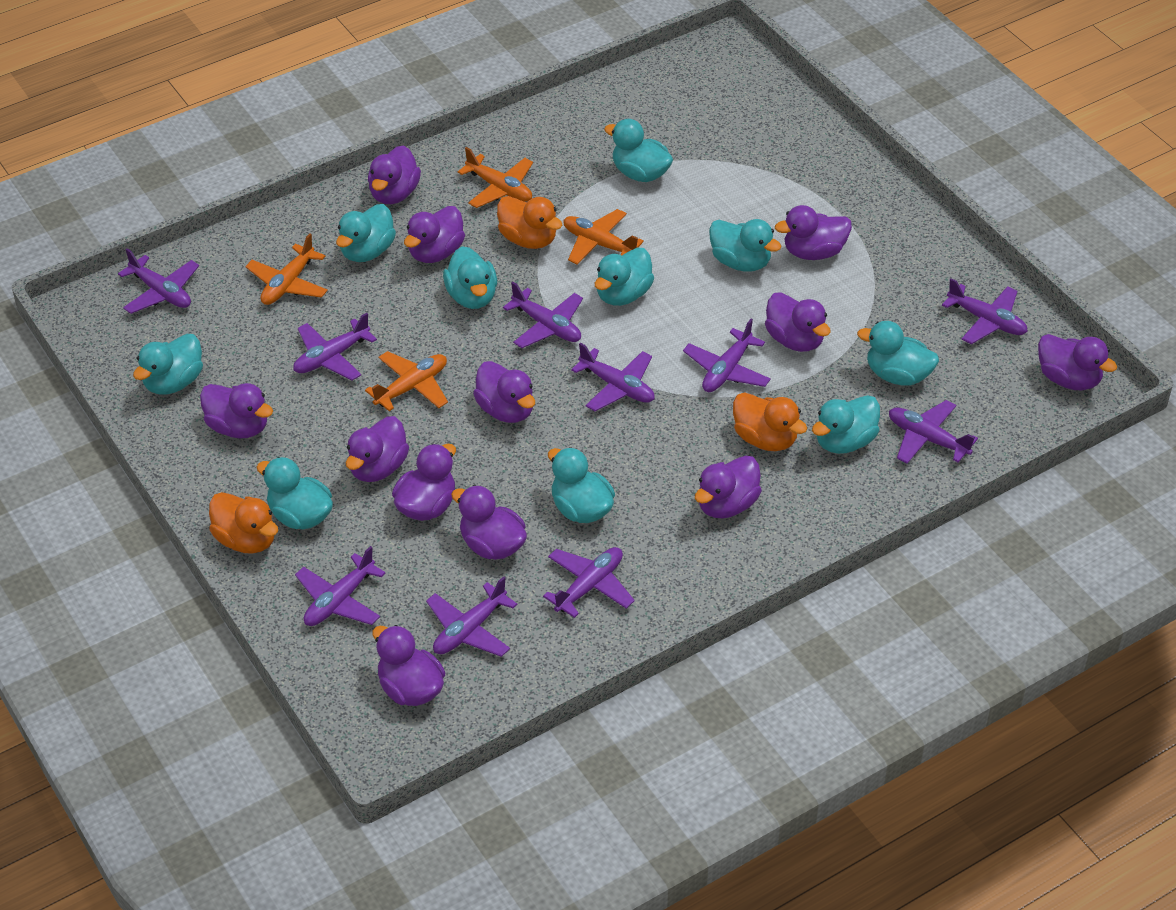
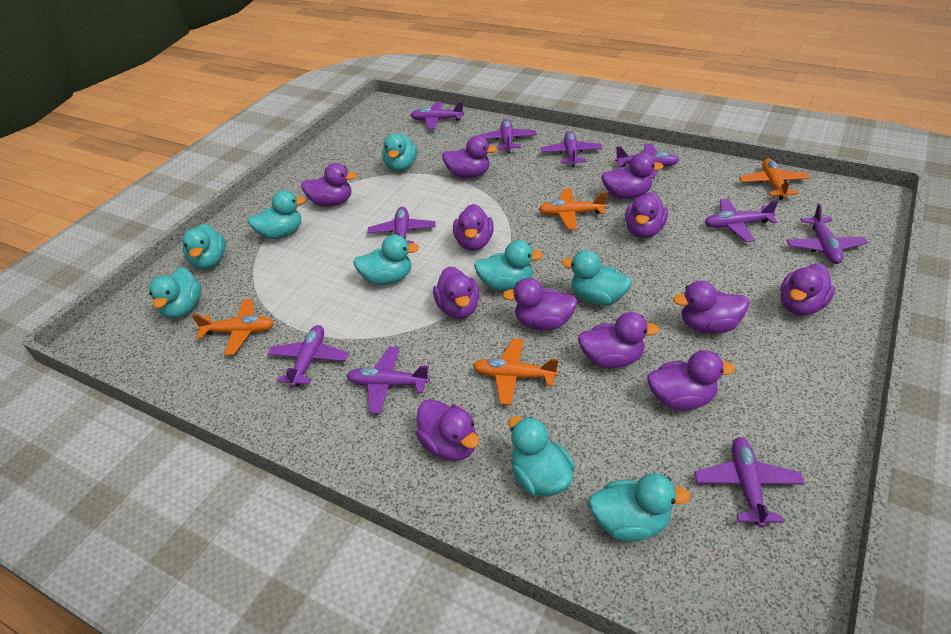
orange duck: [209,492,278,554] [497,196,562,249] [733,392,807,451] = 3 -> none = 0
turquoise duck: [133,334,203,395] [257,457,333,530] [336,204,396,262] [443,246,497,309] [548,447,615,523] [595,248,654,306] [604,119,673,182] [709,219,781,272] [812,395,880,454] [857,321,939,386] = 10 -> [149,267,202,319] [182,224,225,269] [247,190,306,239] [353,234,419,285] [382,133,417,172] [474,240,543,291] [509,416,575,497] [562,250,632,305] [589,473,690,542] = 9

